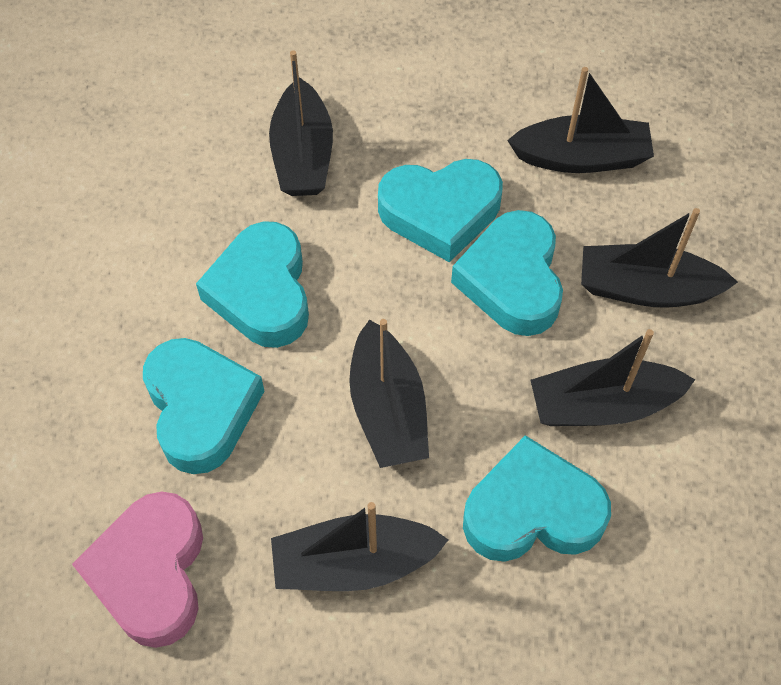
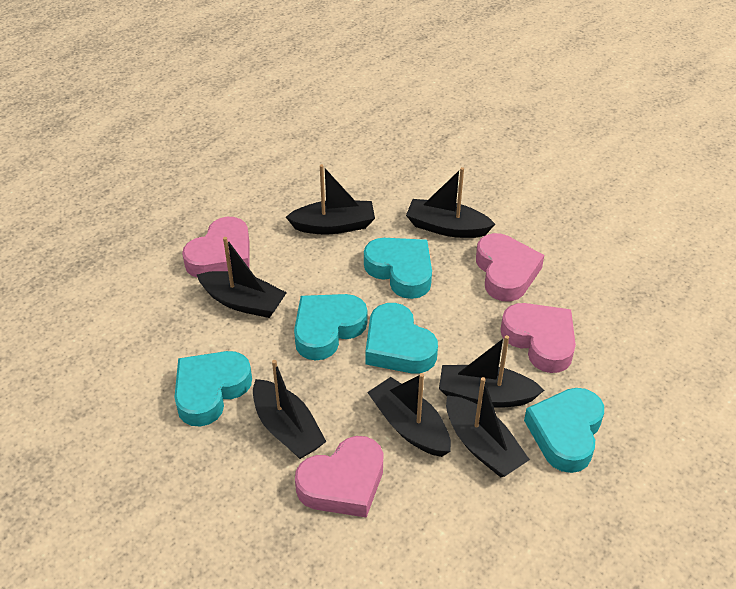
black boat: [269,50,333,196] [271,502,449,591] [349,319,429,468] [507,67,654,173] [531,329,695,426] [581,208,738,308] = 6 -> [197,237,287,318] [253,360,327,459] [286,164,375,234] [367,373,451,457] [406,167,495,238] [439,335,544,408] [446,377,530,477] = 7
pink heart: [72,491,203,648] = 1 -> [182,217,250,278] [295,436,383,518] [476,233,544,301] [500,303,576,373] = 4

